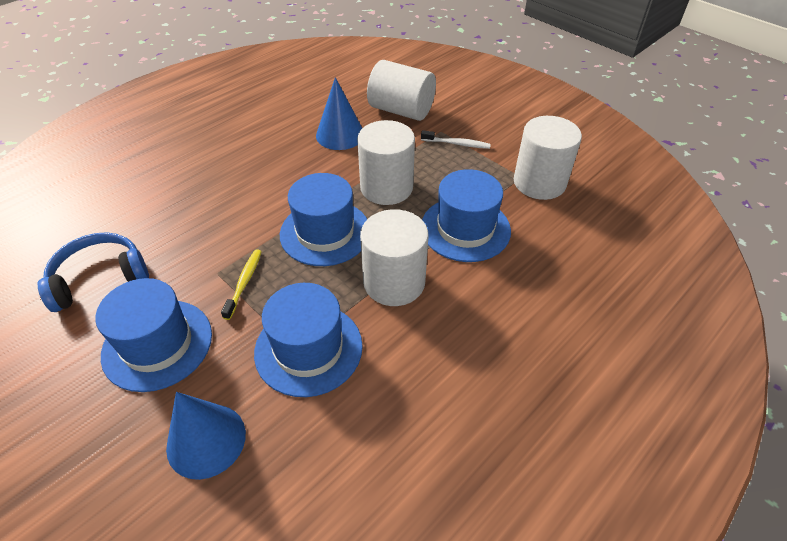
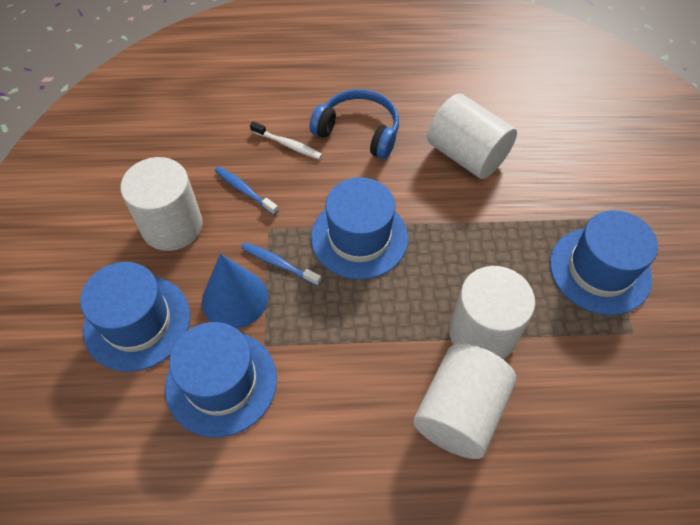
blue cone: [166,392,246,480] [316,77,362,150] = 2 -> [202,254,268,329] = 1
blue toothbrush: none = 0 -> [215,166,279,215] [241,242,321,286] = 2
yellow toothbrush: [221,249,262,320] = 1 -> none = 0

